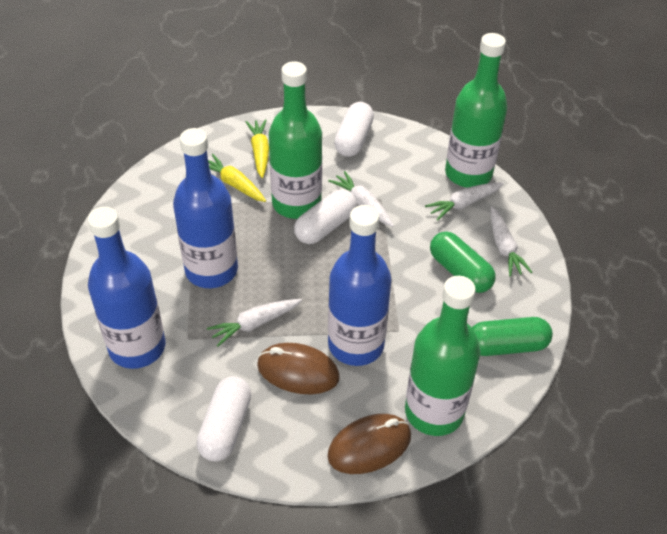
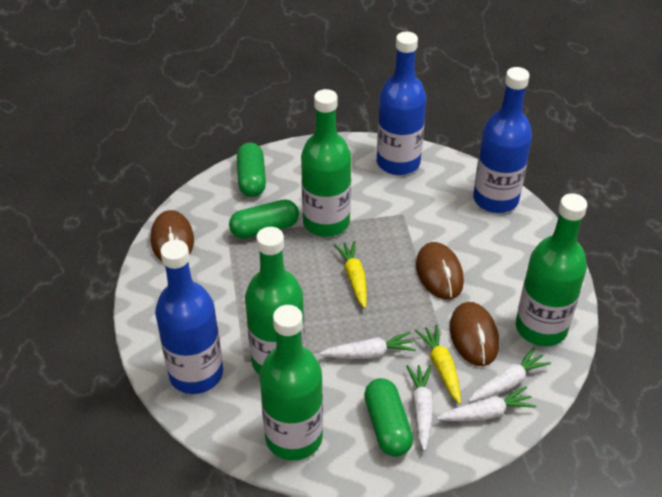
brown mouse: [257,343,340,394] [327,414,411,474] = 2 -> [151,210,194,261] [416,242,464,300] [450,302,499,366] = 3
green bottle: [269,61,322,219] [405,276,480,436] [445,33,507,188] = 3 -> [245,227,305,375] [260,305,323,460] [301,89,351,237] [516,193,587,346] = 4
green capsule: [430,231,496,293] [472,317,553,356] = 2 -> [229,199,299,239] [237,143,266,197] [364,378,413,457] = 3
white capsule: [197,376,251,461] [294,189,357,244] [334,102,374,157] = 3 -> none = 0

